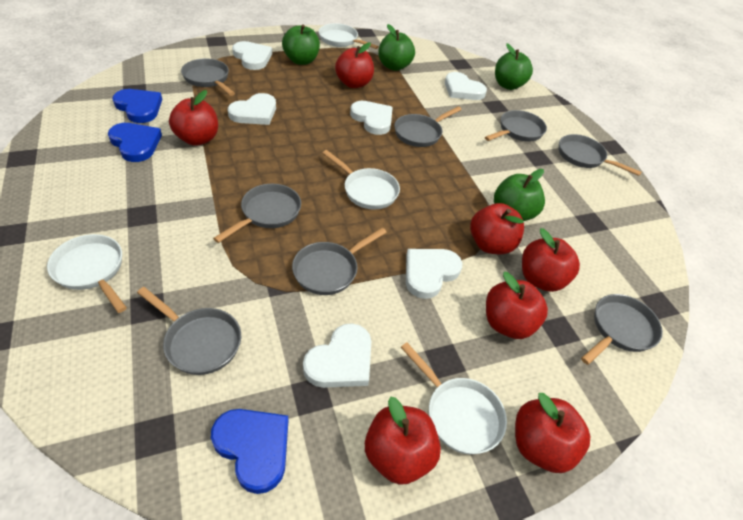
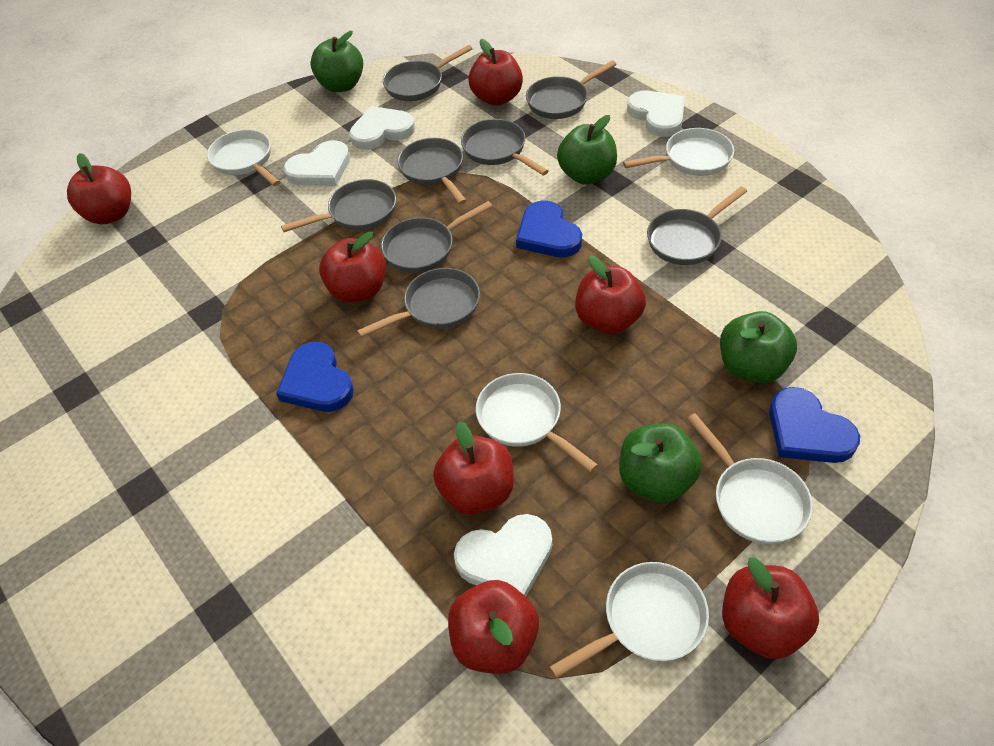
white heart: [228,93,276,125] [232,41,272,70] [303,323,371,388] [350,101,393,135] [406,249,462,299] [445,72,487,100] = 6 -> [284,140,350,186] [349,106,415,150] [454,514,552,597] [627,91,685,137] = 4
white pan: [47,234,127,313] [318,23,379,49] [322,150,400,209] [401,342,507,454] = 4 -> [207,129,280,186] [476,373,598,472] [549,562,709,679] [623,128,734,176] [687,413,813,544] = 5

